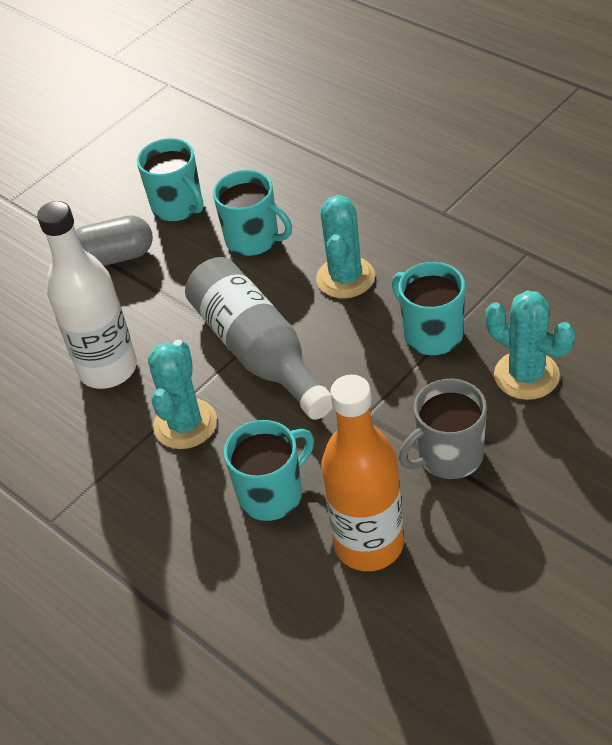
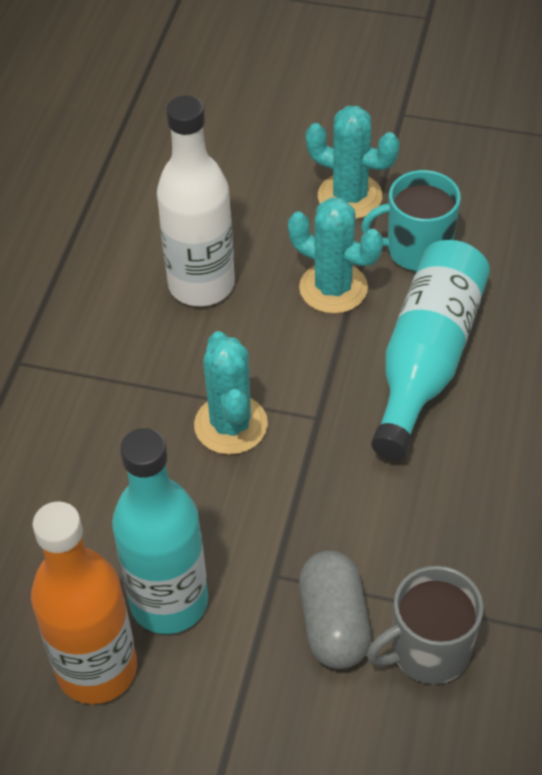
grey bottle: [185,257,333,420] = 1 -> none = 0
turquoise bottle: none = 0 -> [112,428,208,634] [371,240,490,460] = 2
turquoise mug: [137,138,204,222] [213,170,292,256] [224,420,314,521] [392,262,465,356] = 4 -> [361,170,461,272] = 1

